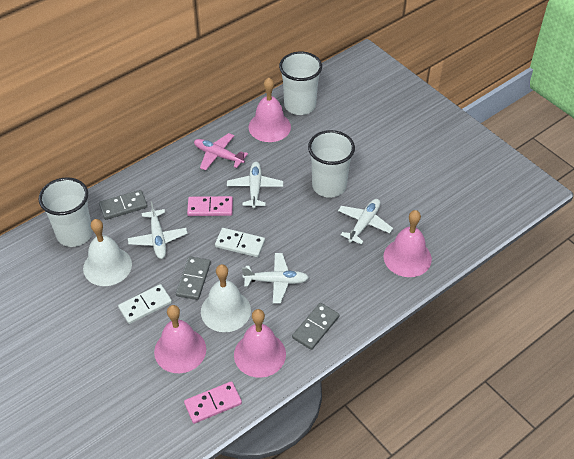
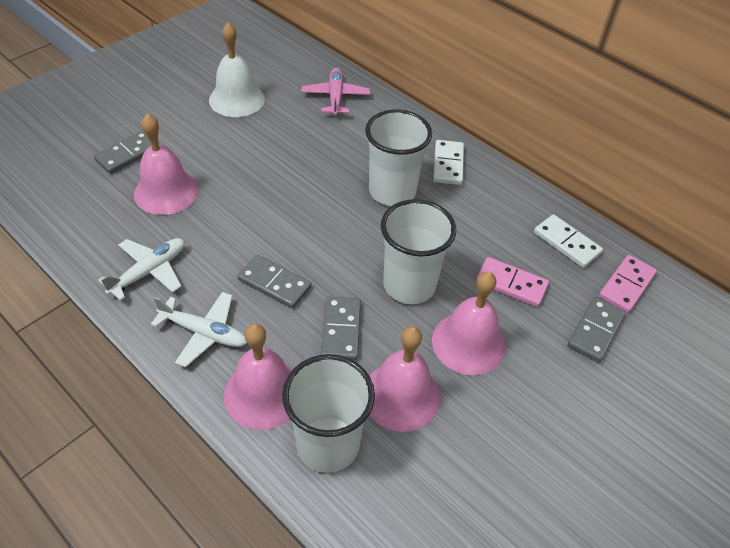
grey domino: [99,190,148,220] [176,256,211,300] [292,303,339,350] = 3 -> [93,130,159,174] [238,255,312,308] [321,297,361,361] [568,297,626,363] = 4
white bell: [83,219,132,286] [201,264,251,332] = 2 -> [209,23,265,117] = 1
white plane: [128,202,188,259] [227,162,283,209] [242,253,309,304] [338,199,393,245] = 4 -> [98,238,185,301] [151,292,247,367] = 2

